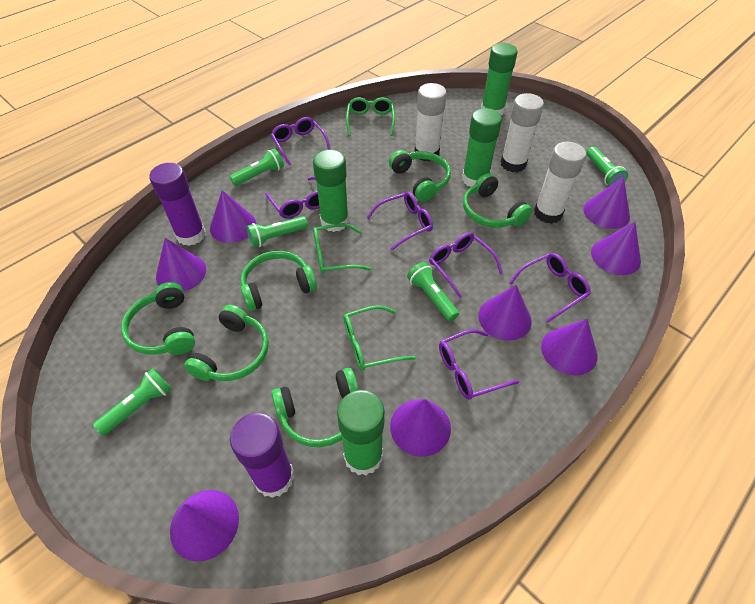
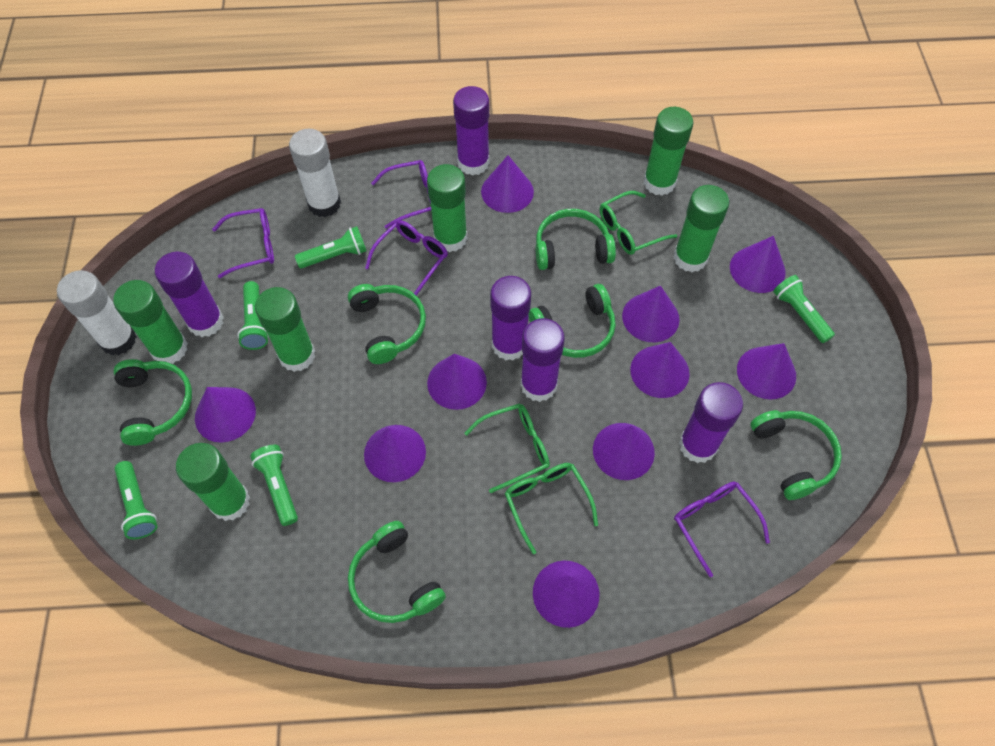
green glue stick: [313,149,349,232] [337,390,385,475] [462,108,502,187] [481,43,518,115] = 4 -> [113,280,188,364] [176,443,250,521] [255,287,315,372] [427,164,467,252] [643,107,693,196] [673,185,729,272] = 6
purple cone: [156,238,206,292] [170,490,239,562] [210,190,256,243] [390,399,451,457] [478,285,531,341] [541,319,598,375] [584,177,630,229] [591,221,641,275] = 8 -> [195,387,256,443] [364,425,426,482] [427,354,487,410] [481,155,534,213] [533,561,599,628] [593,423,655,480] [622,286,679,342] [630,342,690,398] [730,236,786,293] [737,343,796,400] = 10
purple glasses: [265,176,319,219] [271,117,331,166] [366,192,433,251] [429,232,503,298] [439,329,519,400] [509,253,591,323] = 6 -> [212,208,274,278] [365,221,448,296] [371,160,431,229] [674,481,770,577] = 4
purple glue stick: [149,163,206,246] [230,413,294,498] = 2 -> [155,252,224,337] [453,86,490,176] [490,276,531,361] [520,318,565,402] [679,382,743,463] = 5
white glue stick: [415,83,447,161] [501,93,544,172] [534,142,586,224] = 3 -> [57,270,137,355] [289,129,341,217] = 2

